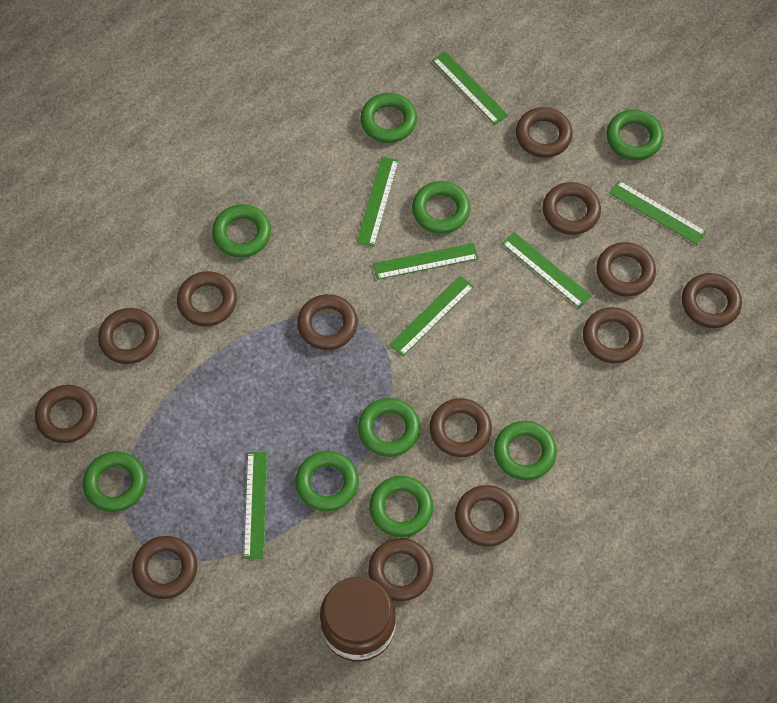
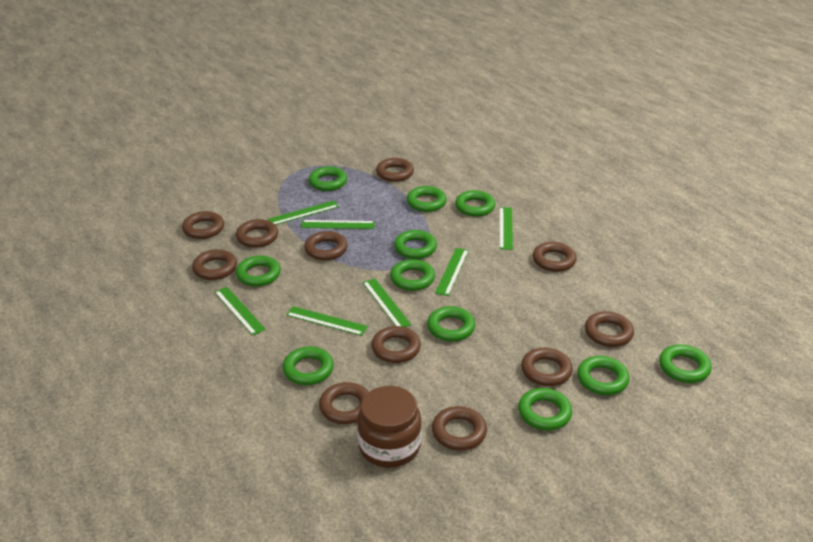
brown ring: [35,385,97,443] [98,308,159,364] [132,536,197,599] [177,271,237,326] [297,294,358,350] [368,538,433,601] [429,398,492,457] [455,485,519,547] [516,107,573,158] [543,182,601,235] [583,307,644,363] [596,242,656,296] [682,273,742,328] = 13 -> [182,211,224,239] [192,249,237,280] [236,219,278,248] [304,231,347,260] [319,382,369,424] [371,326,421,363] [376,158,414,182] [432,406,487,451] [521,348,573,386] [533,242,577,272] [585,311,634,347] = 11
green ring: [83,452,146,512] [212,204,271,258] [295,451,359,511] [358,398,420,457] [360,93,417,143] [369,476,433,537] [412,181,470,234] [494,421,557,480] [606,110,664,160] = 9 -> [236,255,281,287] [283,347,334,385] [309,166,347,191] [390,259,435,291] [394,230,437,259] [407,186,447,212] [427,306,475,342] [455,190,495,217] [518,388,572,430] [577,356,629,395] [659,344,712,383] = 11

